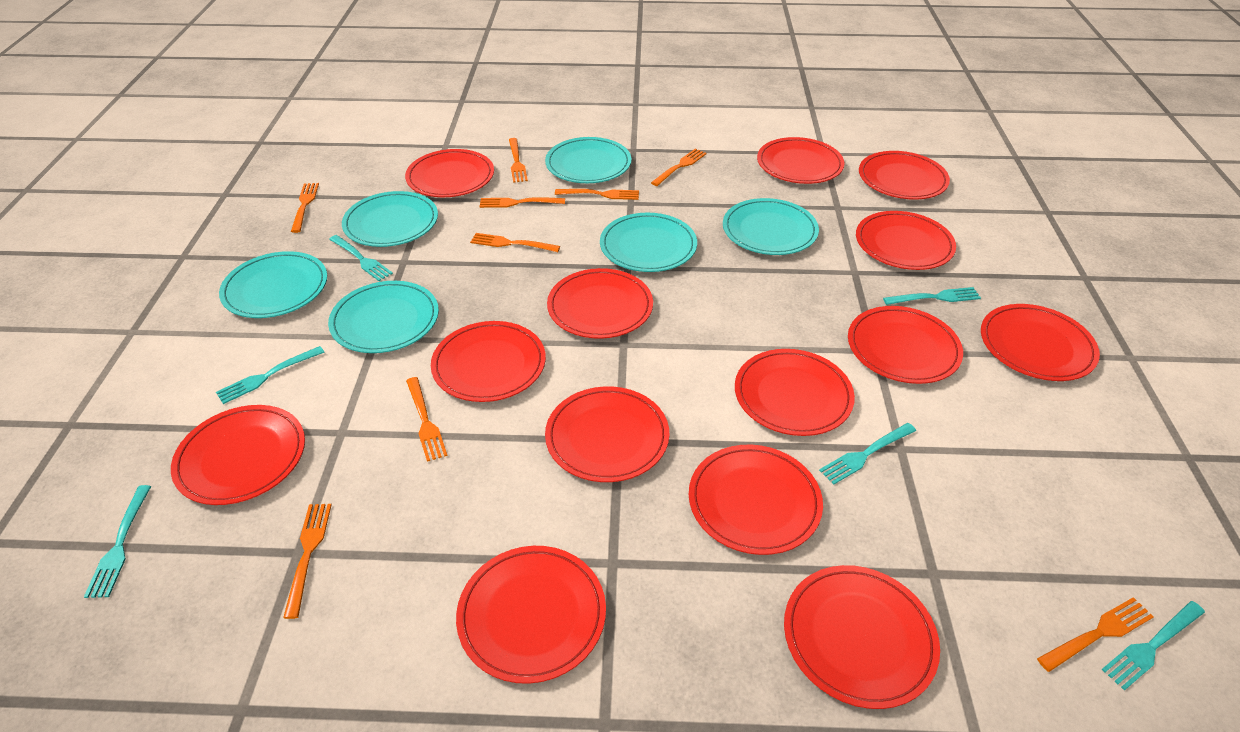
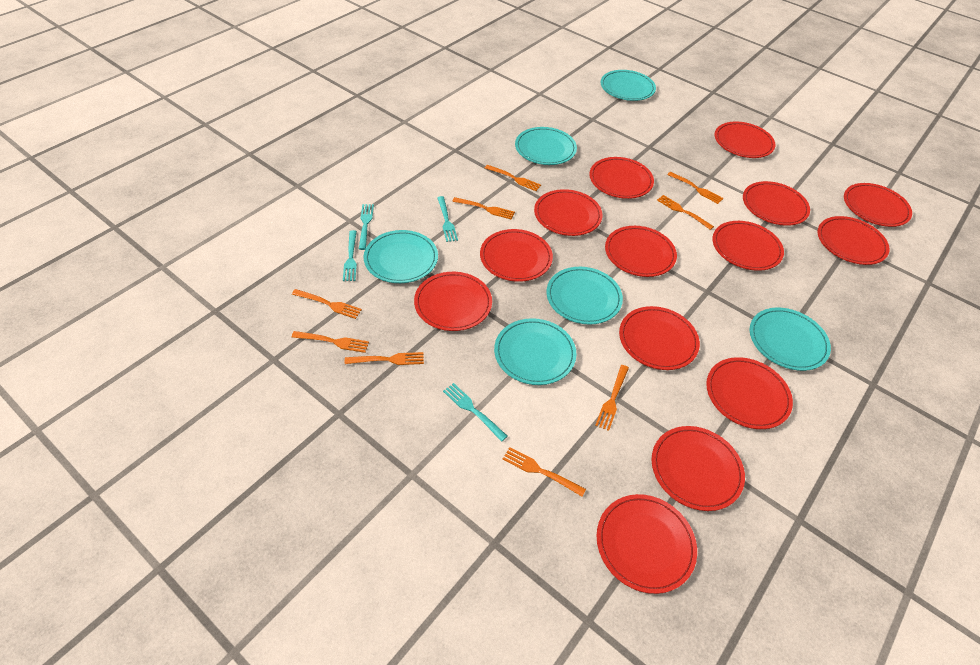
turquoise fork: [84,485,151,598] [216,346,324,404] [329,235,393,281] [819,423,916,484] [883,287,981,305] [1102,601,1205,691] = 6 -> [343,230,357,281] [359,204,374,250] [437,196,458,242] [443,383,508,442] = 4

